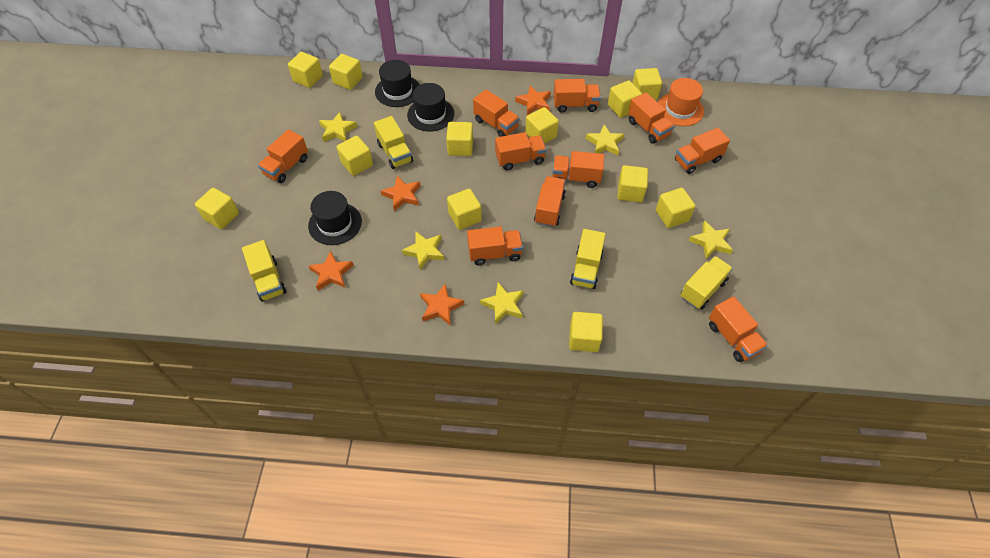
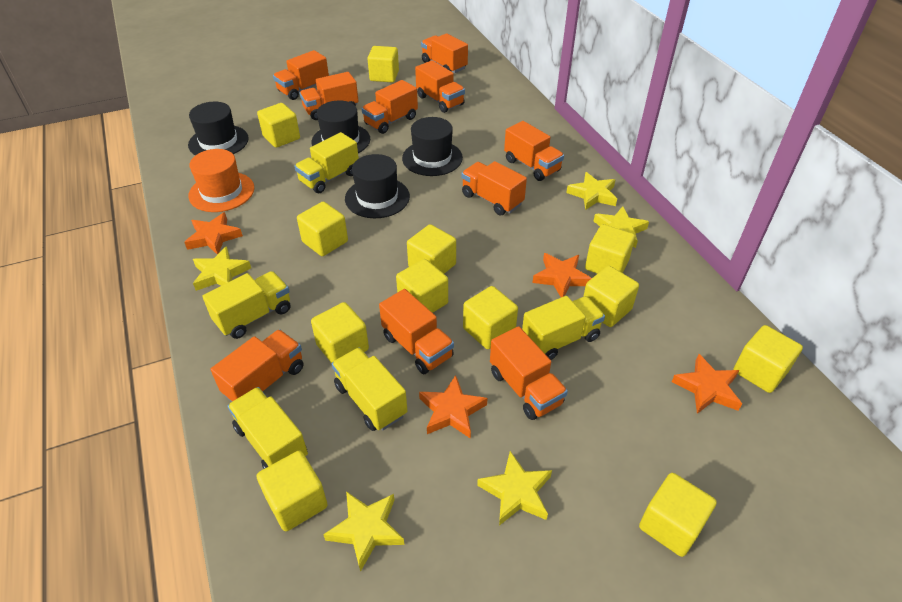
black hat: [308,191,362,245] [375,60,420,107] [407,83,454,132] = 3 -> [188,102,249,155] [311,100,370,153] [345,154,410,218] [402,117,463,176] = 4
yellow truck: [242,240,286,302] [374,116,413,169] [570,229,606,289] [680,256,733,309] = 4 -> [202,271,290,339] [227,387,308,469] [294,132,359,193] [332,348,407,431] [522,296,605,360] = 5

